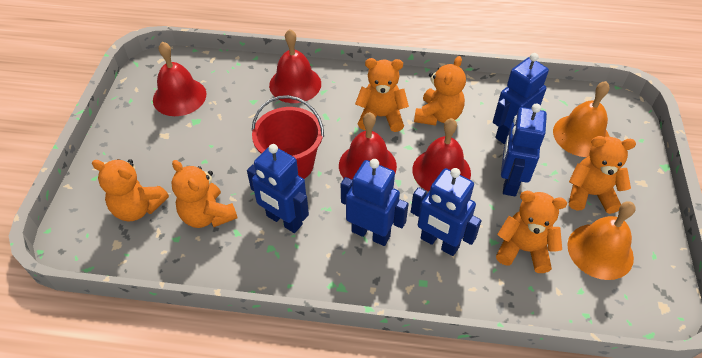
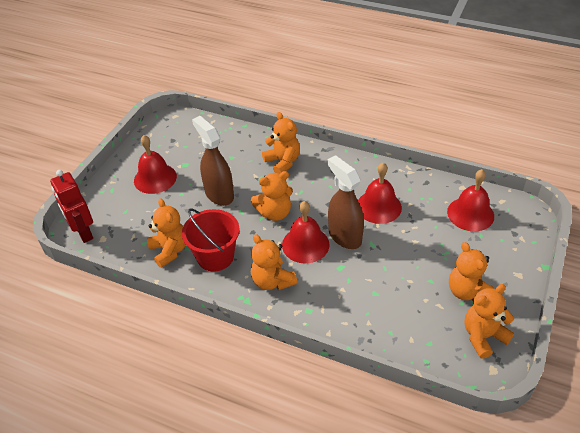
blue robot: [247,144,309,233] [341,159,409,246] [411,168,481,256] [493,53,549,144] [501,103,547,196] = 5 -> none = 0
brown spray bottle: none = 0 -> [192,116,234,206] [327,155,364,249] = 2
orange bell: [553,81,610,157] [568,201,635,280] = 2 -> none = 0
red robot: none = 0 -> [50,170,93,243] = 1

